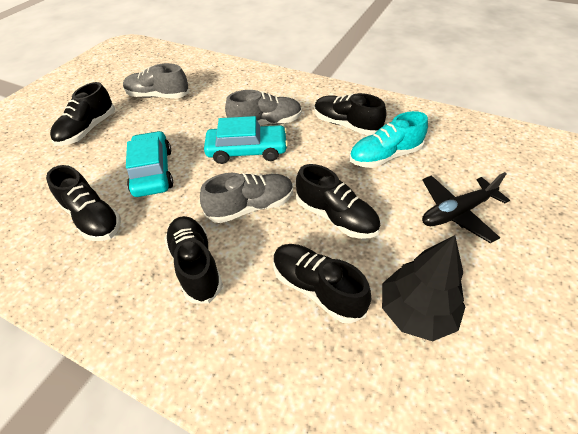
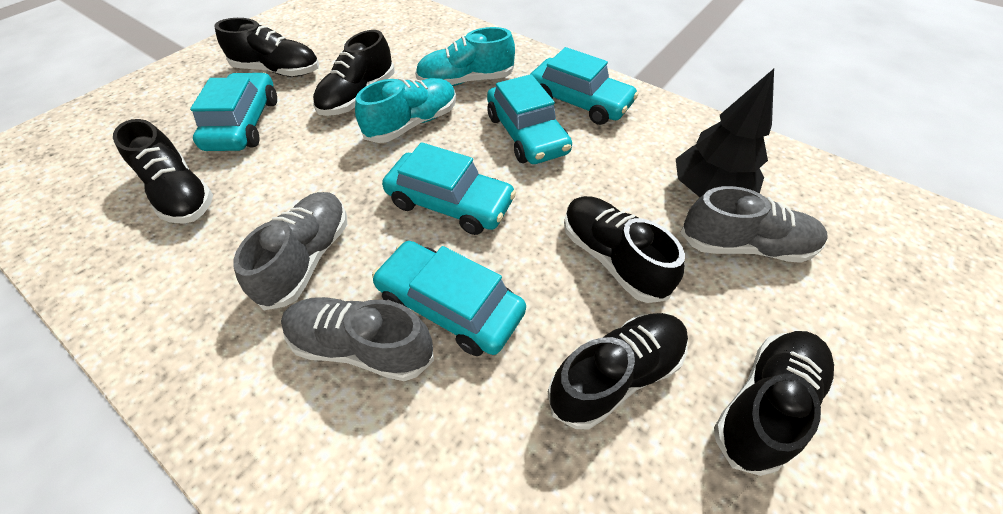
black plane: [422,172,510,243] = 1 -> none = 0
turquoise car: [126,131,173,197] [204,116,288,164] = 2 -> [190,73,277,151] [372,241,526,356] [382,142,516,235] [487,74,572,164] [531,47,639,125] = 5
turquoise shoe: [349,111,428,168] = 1 -> [355,78,456,143] [415,27,515,86] = 2

